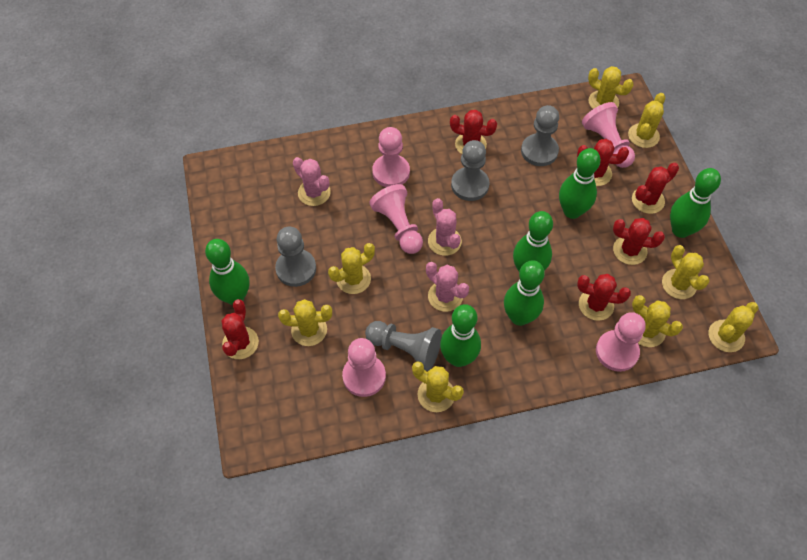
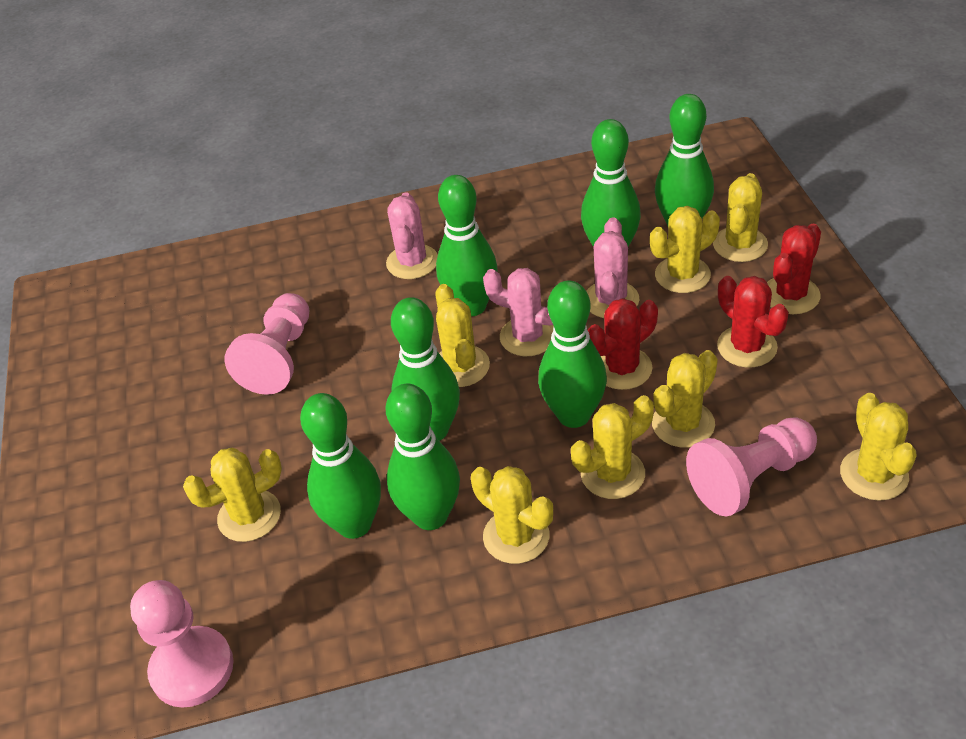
green bowling pin: [205,239,249,305] [440,304,481,367] [504,260,545,326] [513,211,553,271] [559,148,601,219] [670,168,721,238] = 6 -> [300,393,381,539] [386,384,460,530] [391,297,460,441] [436,175,498,317] [538,281,607,428] [581,119,641,247] [655,94,714,226] = 7
grey pawn: [275,227,316,287] [365,321,442,371] [451,140,489,201] [521,105,559,166] = 4 -> none = 0
pink pawn: [342,338,386,397] [369,184,423,254] [372,127,410,187] [582,102,635,168] [596,312,646,372] = 5 -> [130,580,233,708] [225,293,309,395] [686,417,817,516] = 3
red cactus: [221,299,259,359] [450,110,497,154] [577,139,629,186] [577,274,631,321] [613,218,665,265] [632,163,679,214] = 6 -> [588,298,658,390] [717,276,789,367] [767,224,821,314] = 3

